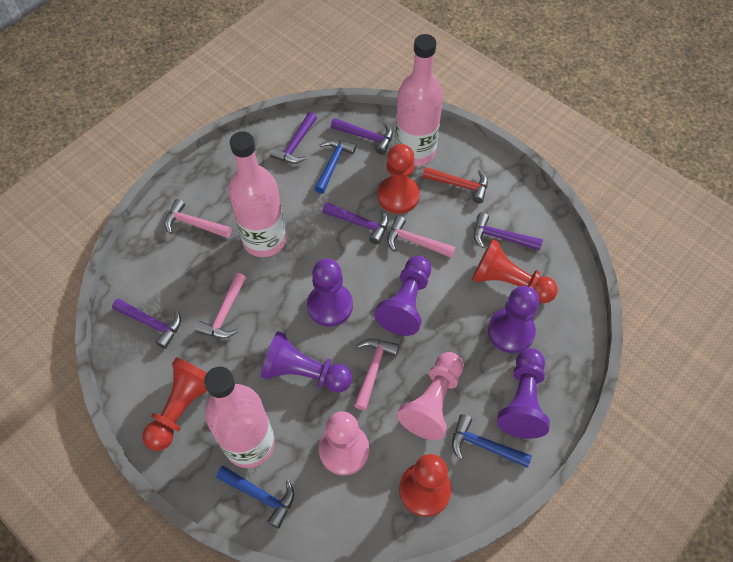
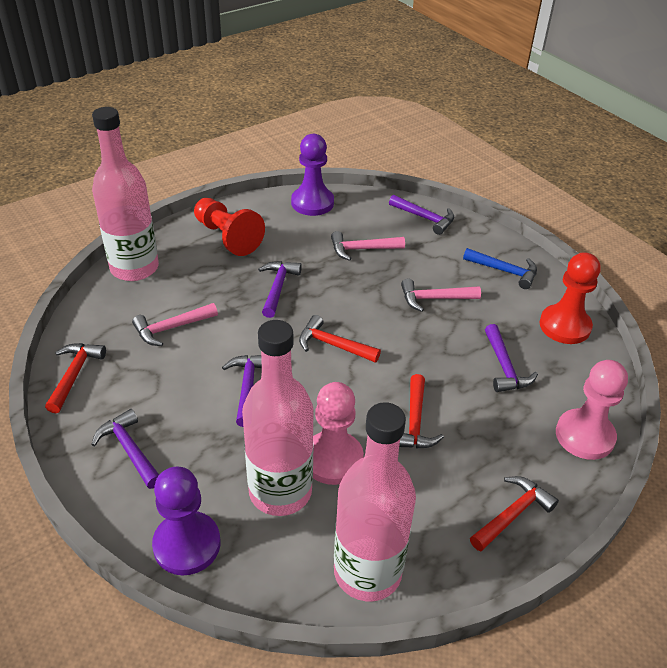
blue hammer: [216,466,294,529] [314,139,356,194] [452,414,532,468] = 3 -> [463,248,537,289] = 1
pink hammer: [165,199,231,238] [196,273,246,339] [354,339,399,410] [387,216,456,258] = 4 -> [132,303,218,346] [331,231,405,261] [401,279,481,312] = 3
purple pawn: [261,331,352,393] [307,258,353,327] [374,256,431,336] [488,286,539,353] [497,348,550,439] = 5 -> [152,467,220,575] [291,134,334,216] = 2
red hammer: [422,167,488,203] = 1 -> [45,343,106,413] [299,315,381,363] [399,374,444,449] [470,476,559,551] = 4
red pawn: [142,357,207,451] [377,144,420,214] [399,454,452,517] [472,239,558,303] = 4 -> [194,198,265,256] [540,252,601,344] = 2

